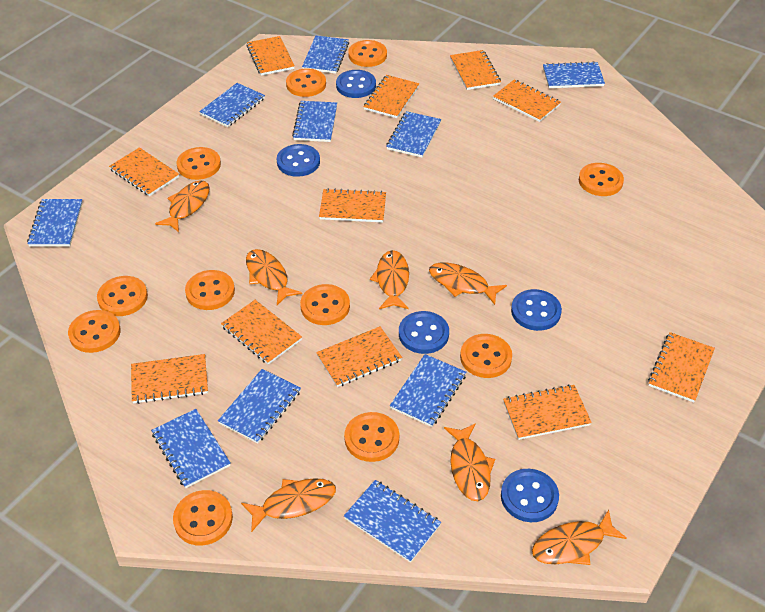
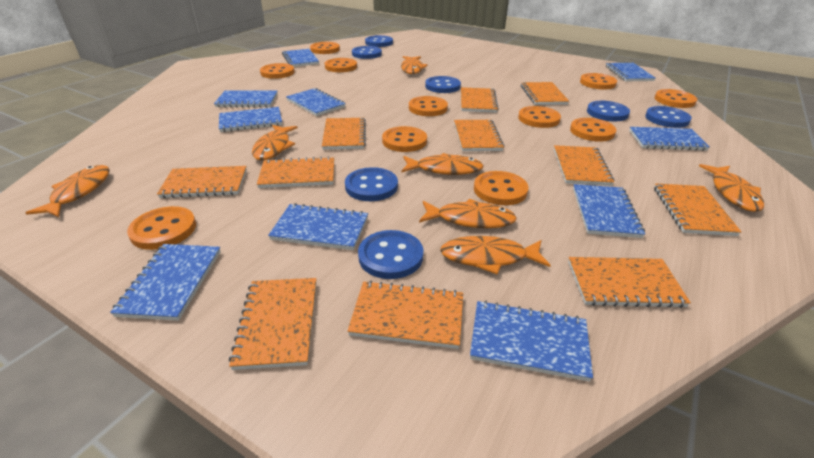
blue button: [277,144,320,177] [336,70,376,98] [399,311,449,354] [501,469,559,522] [511,289,562,331] = 5 -> [345,167,398,201] [352,46,382,59] [358,230,423,279] [365,35,393,47] [425,76,461,93] [587,101,630,121] [645,106,692,128] = 7

